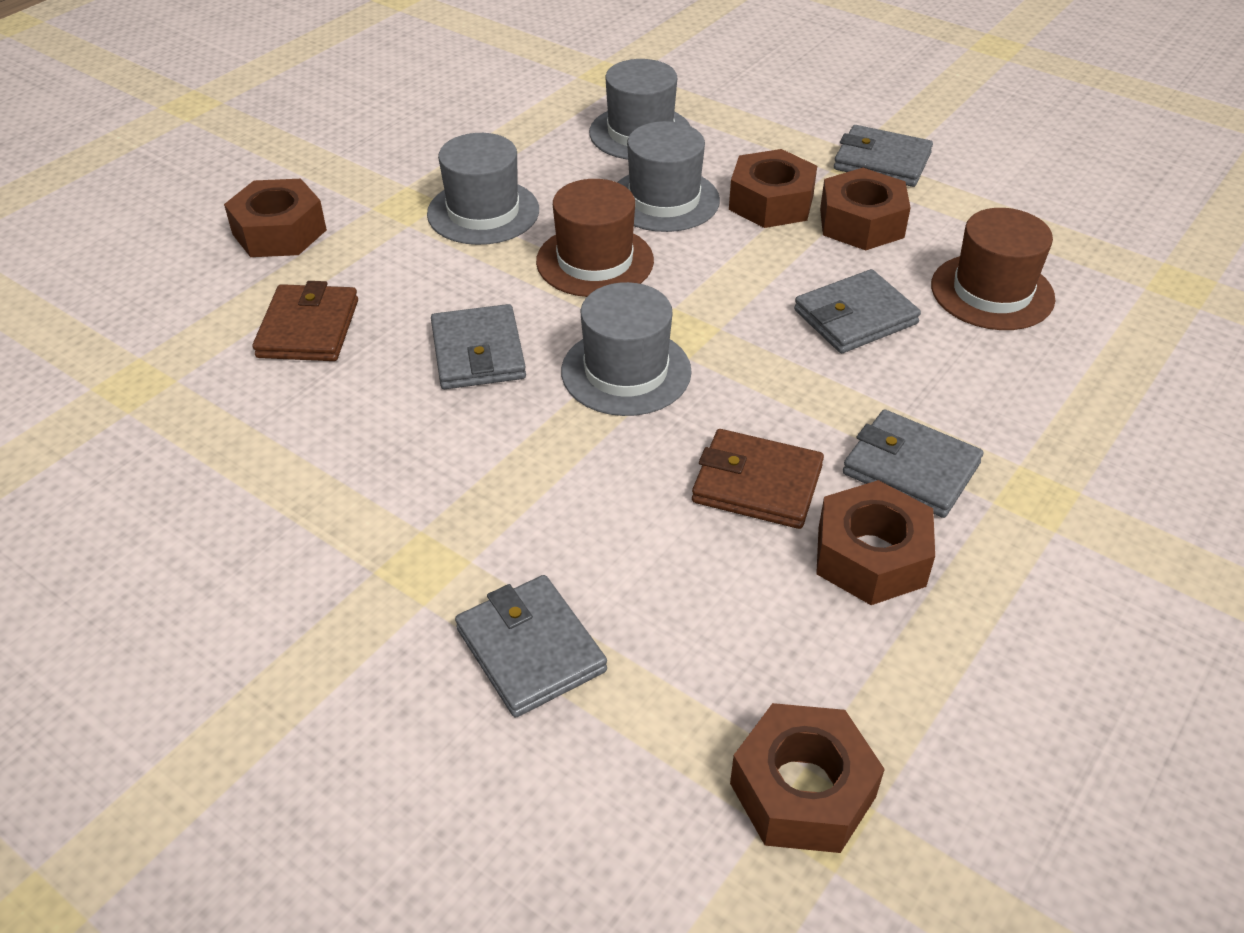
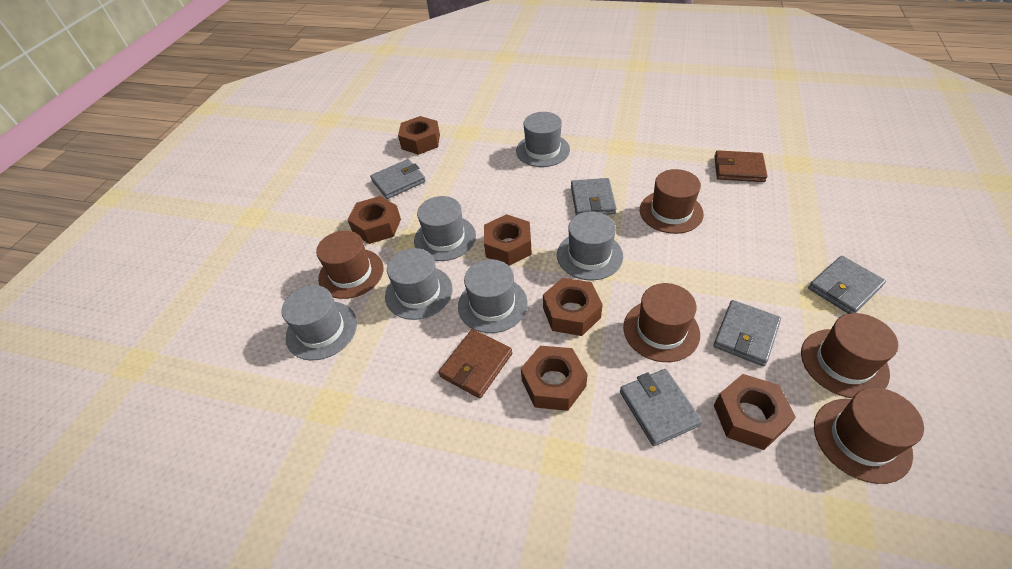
brown hat: [536,179,654,297] [931,208,1055,330] = 2 -> [316,231,384,299] [623,283,700,362] [640,169,704,234] [801,313,898,398] [814,388,924,484] = 5
brown nut: [224,179,327,257] [729,149,817,228] [730,703,885,853] [816,480,935,605] [820,168,911,250] = 5 -> [348,196,401,244] [398,116,440,155] [484,214,532,266] [521,346,588,411] [543,278,603,336] [714,374,796,450] = 6
grey hat: [427,133,539,245] [561,282,692,416] [589,59,690,160] [617,121,720,232] = 4 -> [281,285,357,360] [385,248,453,320] [414,196,476,261] [458,259,528,333] [516,112,570,167] [557,212,623,280] = 6

